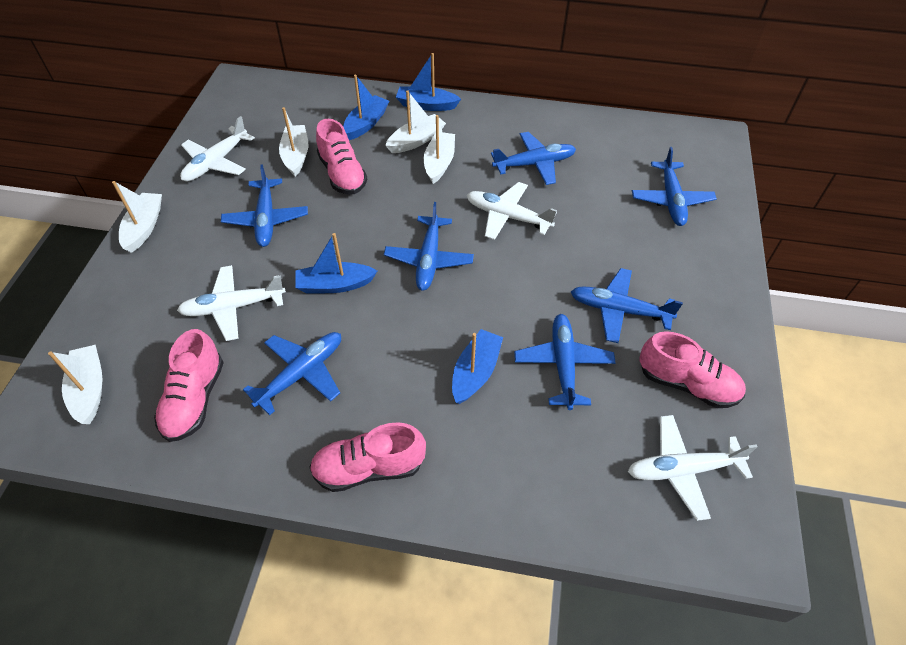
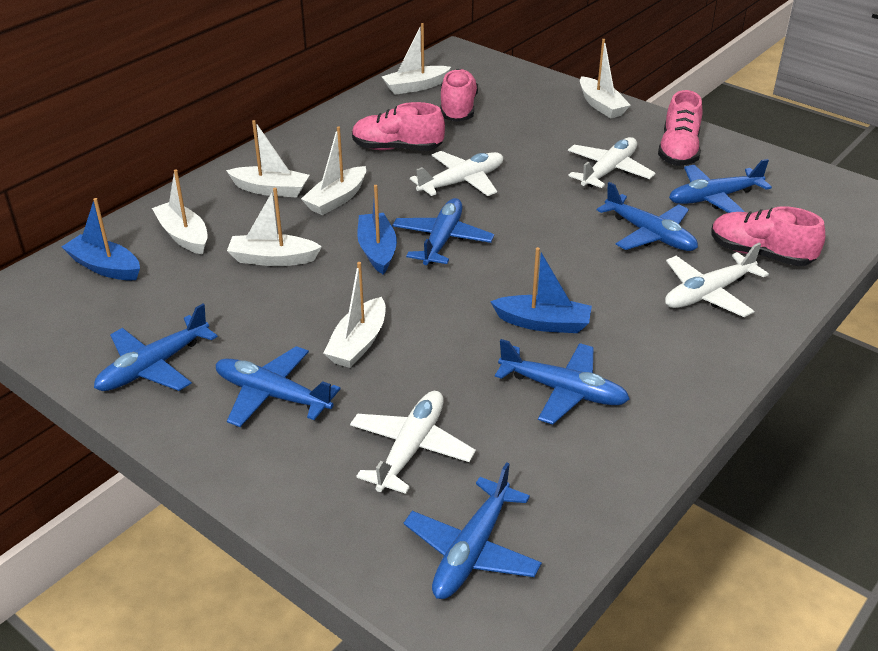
blue boat: [295,233,377,293] [343,75,389,140] [396,53,461,111] [452,329,503,404] = 4 -> [62,198,140,280] [357,185,397,274] [490,247,592,333] = 3
white boat: [48,345,102,424] [112,181,162,253] [279,107,309,176] [385,91,446,153] [424,115,455,184] = 5 -> [152,169,208,255] [226,120,310,197] [227,188,322,266] [301,126,366,215] [323,262,386,368] [382,23,451,95] [580,39,630,118] = 7

